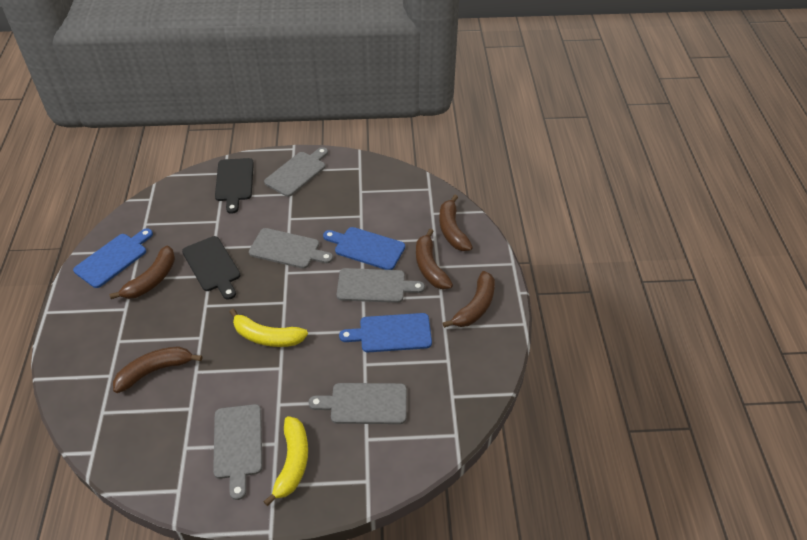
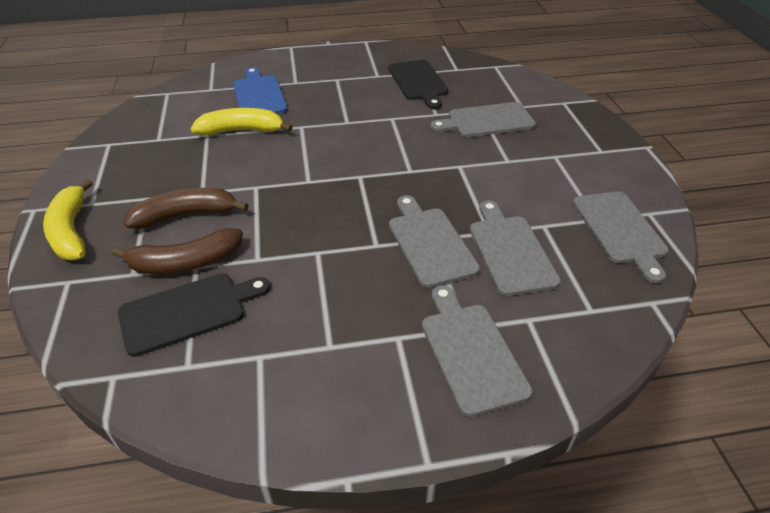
blue cutting board: [73,228,153,288] [323,227,405,270] [339,313,432,352] = 3 -> [233,67,287,114] = 1
brown banana: [109,246,175,299] [113,346,202,393] [416,229,453,289] [439,195,473,251] [443,271,495,328] = 5 -> [111,228,243,274] [124,188,248,229] = 2

